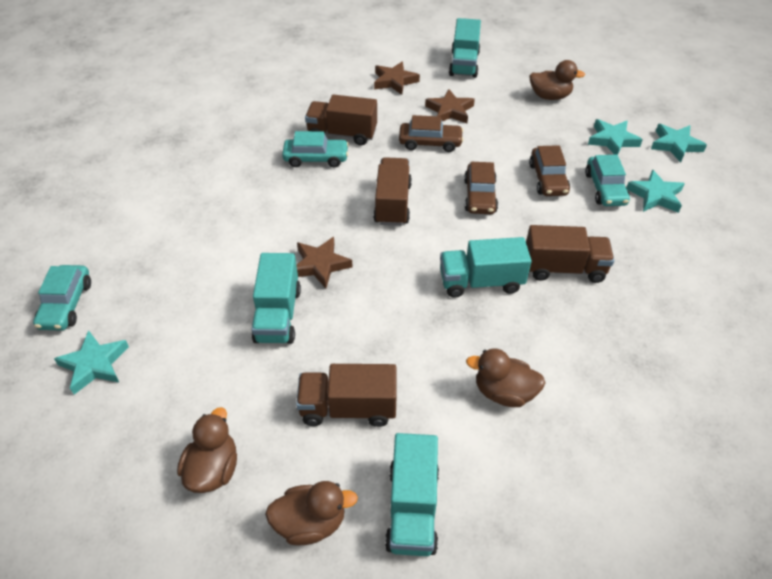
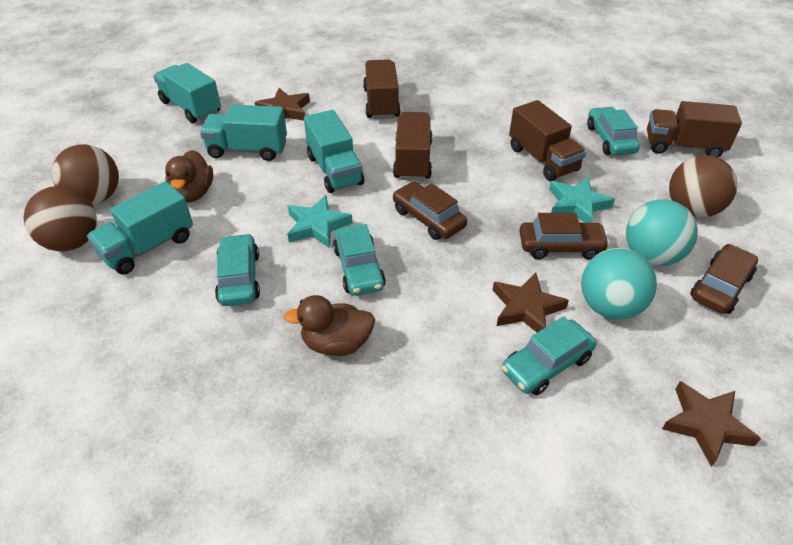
brown ball: none = 0 -> [24,186,97,251] [52,144,119,205] [669,155,738,217] = 3
brown duck: [177,407,237,493] [265,481,358,546] [466,348,545,407] [529,60,585,100] = 4 -> [165,150,213,203] [284,295,375,356] = 2
turquoise ball: none = 0 -> [581,248,657,320] [626,199,698,266] = 2
turquoise car: [33,265,91,330] [282,131,349,168] [585,155,630,206] = 3 -> [215,234,260,306] [333,224,386,296] [501,316,597,395] [587,107,640,156] = 4
turquoise star: [54,330,129,395] [588,119,643,155] [626,170,685,213] [651,124,707,162] = 4 -> [287,195,353,249] [549,177,615,223] = 2

